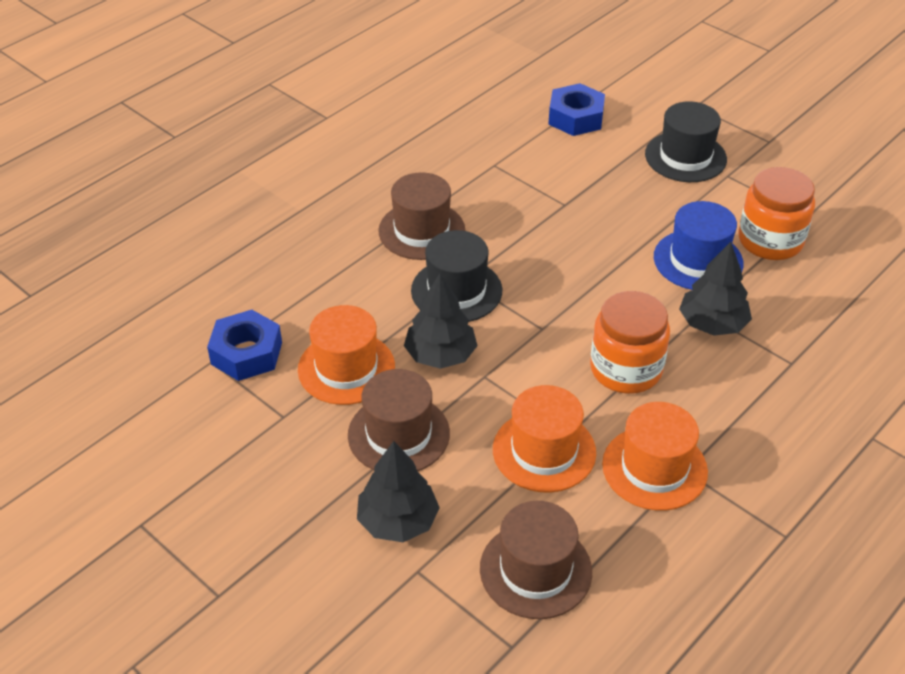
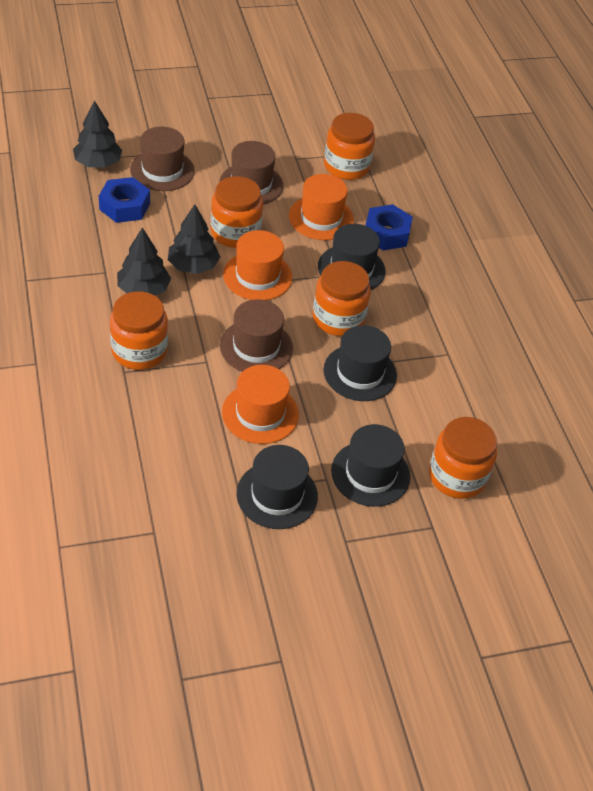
black hat: [411,230,502,322] [645,101,727,182] = 2 -> [236,445,318,529] [318,224,385,290] [323,325,397,401] [331,424,410,507] = 4
blue hat: [654,201,744,290] = 1 -> none = 0
orange jar: [590,291,670,394] [738,167,815,260] = 2 -> [110,291,168,370] [211,176,263,248] [313,261,371,336] [324,113,375,180] [429,417,497,499] = 5

